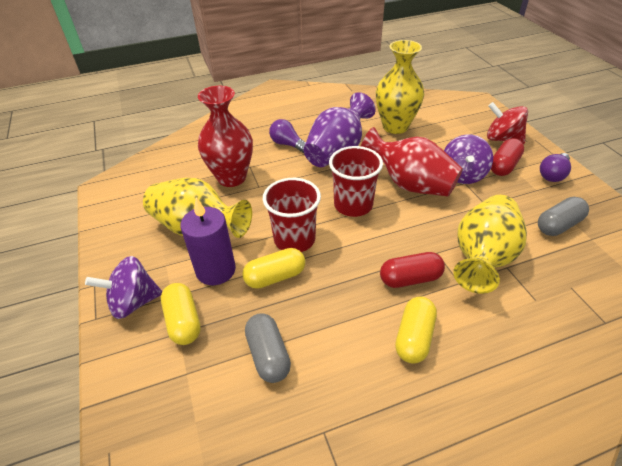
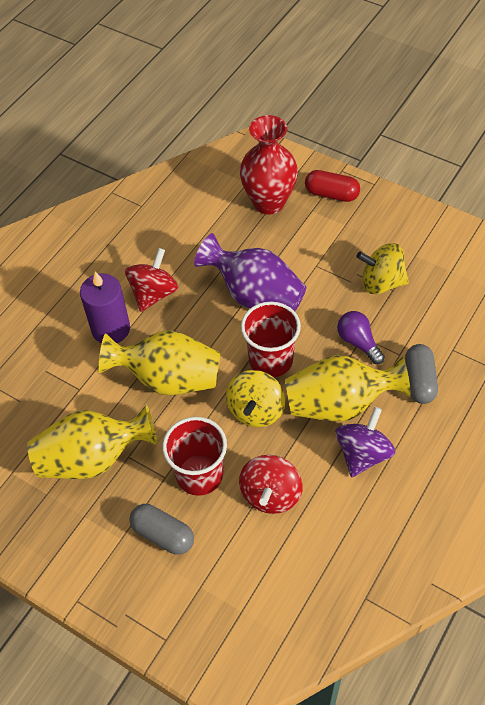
purple light bulb: [269,119,306,153] [540,153,571,182] = 2 -> [337,311,385,364] = 1
purple spinning top: [85,256,162,319] [444,134,493,184] = 2 -> [336,407,395,477] = 1
red capsule: [380,252,445,288] [491,138,524,176] = 2 -> [305,170,360,202] = 1
red spinning top: [487,102,528,144] = 1 -> [125,248,178,312] [239,455,303,514] = 2
red vase: [198,86,253,187] [361,127,463,196] = 2 -> [240,115,298,214] = 1
yellow capsule: [161,283,201,345] [242,248,305,289] [395,297,437,364] = 3 -> none = 0
yellow spinning top: none = 0 -> [226,370,285,427] [356,243,409,294] = 2

